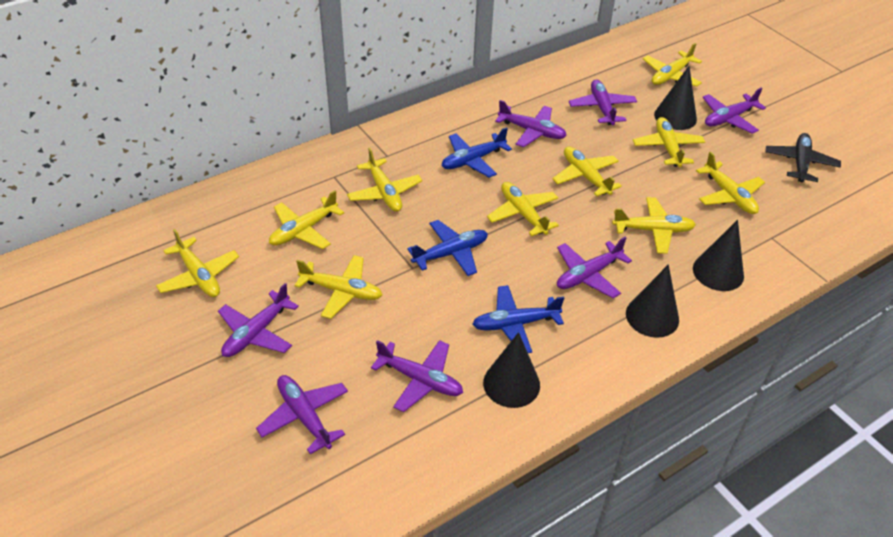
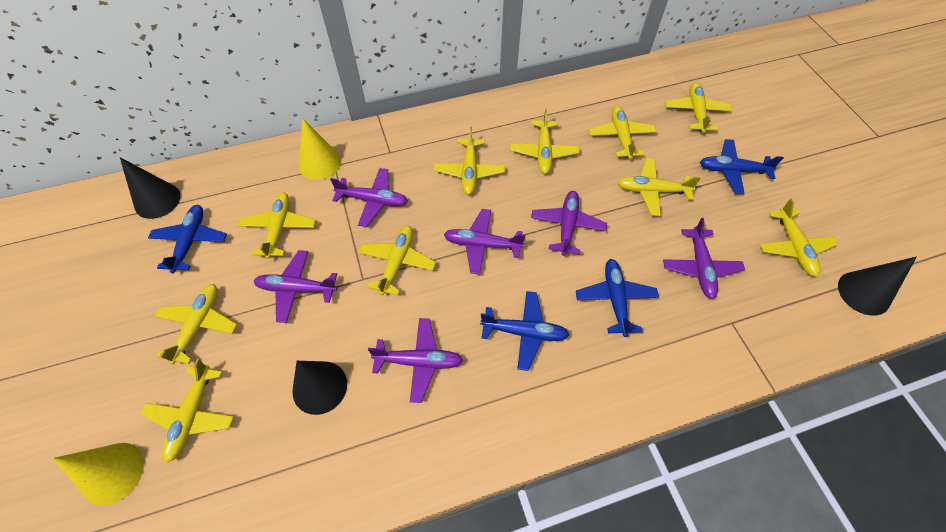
black cone: [483,332,540,408] [626,264,679,338] [654,66,697,130] [693,220,744,291] = 4 -> [120,157,181,219] [292,361,347,415] [838,257,917,316] = 3
black plane: [765,133,841,182] = 1 -> none = 0
blue plane: [407,220,488,276] [442,127,512,178] [472,285,564,353] = 3 -> [148,205,227,273] [480,291,569,371] [576,259,659,337] [700,139,784,194] = 4
purple plane: [218,283,299,357] [256,375,348,454] [371,340,463,412] [495,100,567,147] [557,237,632,298] [569,80,637,125] [702,88,766,134] = 7 -> [254,250,337,323] [330,168,408,227] [368,318,463,403] [444,209,525,274] [531,191,607,256] [663,218,745,299] = 6
yellow cone: none = 0 -> [53,443,144,506] [299,118,341,180] = 2

